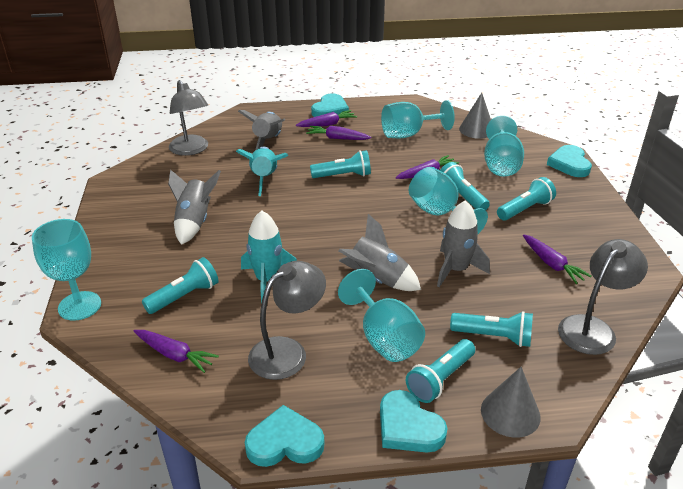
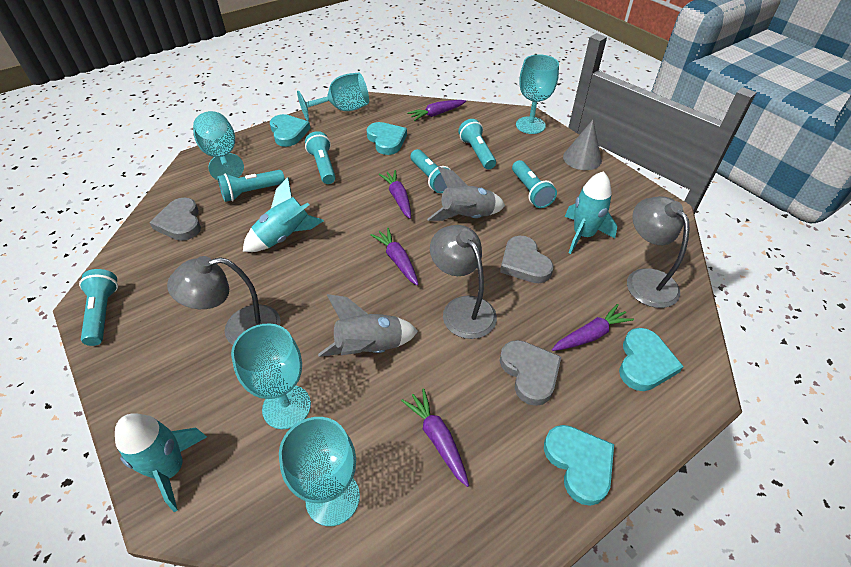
grey cone: [459,93,491,139] [481,367,541,438] = 2 -> [563,120,602,170] = 1
grey heart: none = 0 -> [149,198,201,241] [500,236,553,283] [500,340,561,406] = 3
grey rocket: [168,169,221,245] [238,110,285,150] [339,214,421,291] [437,200,490,287] = 4 -> [318,294,418,357] [427,167,505,221] = 2
turquoise rocket: [236,147,288,196] [241,211,297,303] = 2 -> [115,413,207,512] [243,177,324,252] [565,171,617,254] = 3

